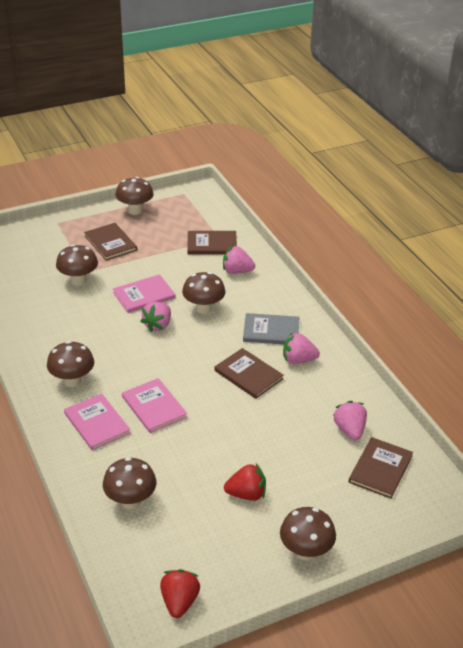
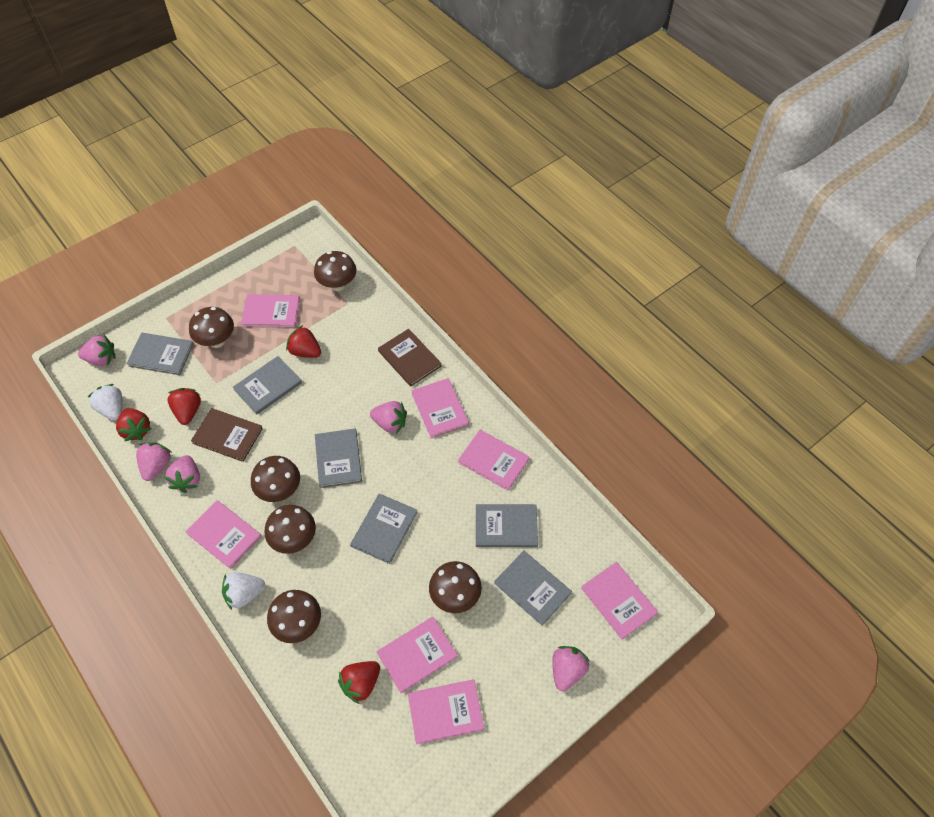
brown book: [84,223,137,261] [187,231,237,255] [214,348,284,399] [348,437,413,499] = 4 -> [191,408,263,462] [378,329,442,387] = 2
grey book: [243,313,299,345] = 1 -> [126,333,194,375] [233,356,302,415] [315,429,362,488] [350,493,417,564] [476,504,538,547] [494,551,572,626] = 6
pink book: [64,394,131,450] [113,274,176,313] [122,378,187,433] = 3 -> [186,500,262,569] [241,294,300,328] [377,617,458,693] [408,679,484,744] [411,378,469,439] [458,430,530,491] [581,562,658,640] = 7
pink strawberry: [140,302,171,332] [223,246,255,274] [283,333,320,364] [333,401,367,440] = 4 -> [78,335,115,366] [136,442,172,481] [165,455,200,493] [370,401,407,434] [552,646,589,691] = 5
red strawberry: [160,569,200,618] [224,464,266,501] = 2 -> [116,408,152,441] [168,388,201,425] [286,325,321,358] [338,661,380,704] = 4
white strawberry: none = 0 -> [88,384,123,421] [222,572,265,610] = 2

